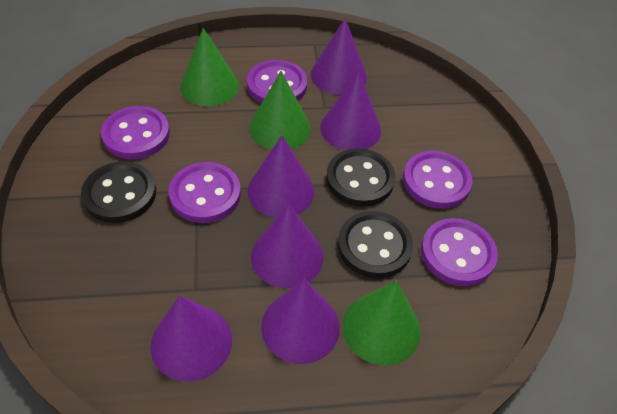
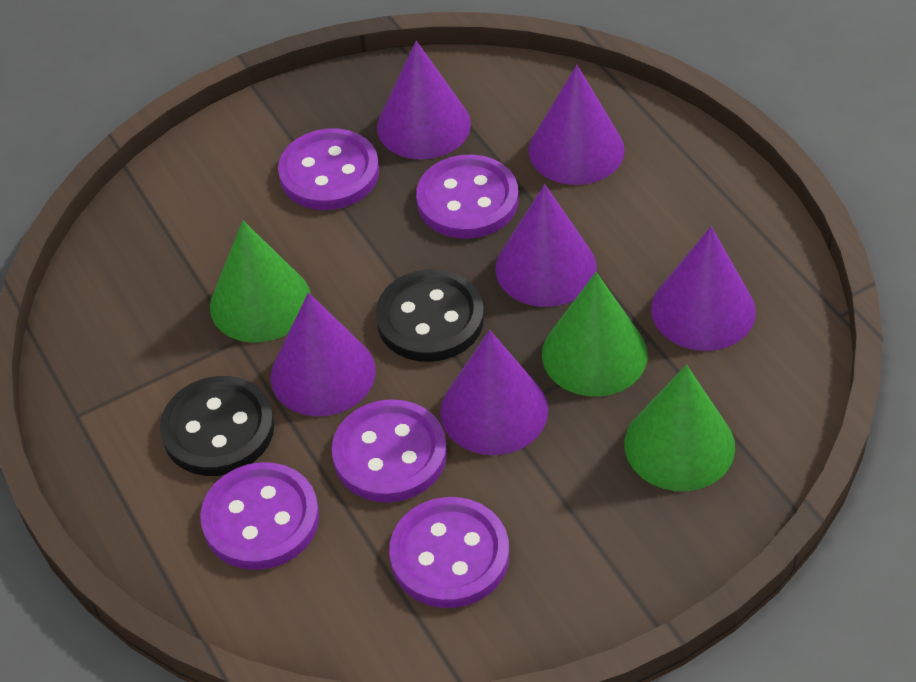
black button: [81,161,156,223] [326,148,395,207] [338,211,413,278] = 3 -> [160,376,274,476] [376,269,484,362] = 2

